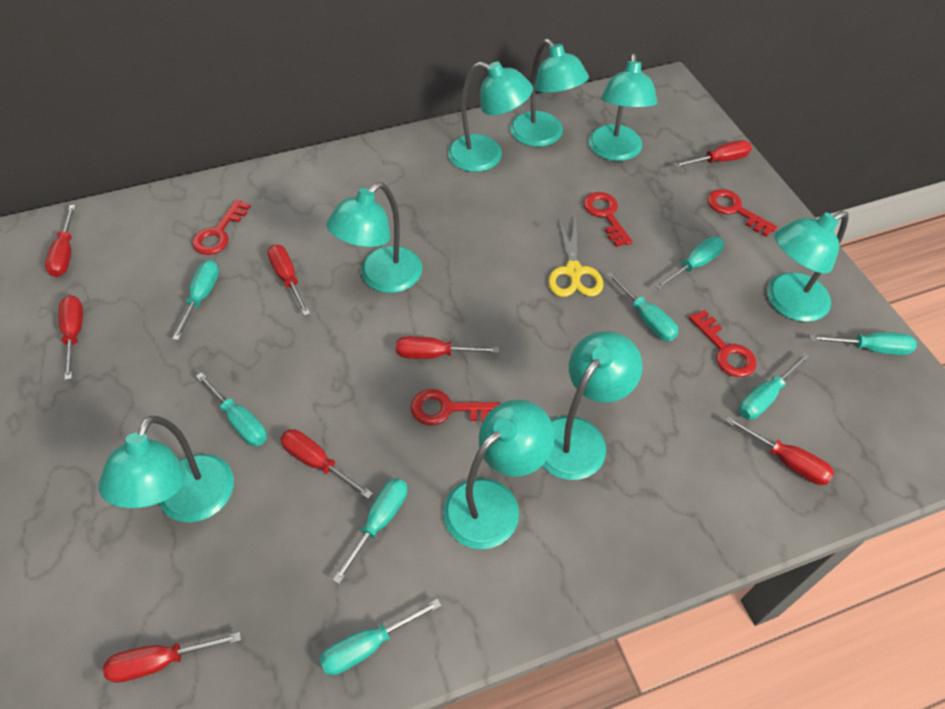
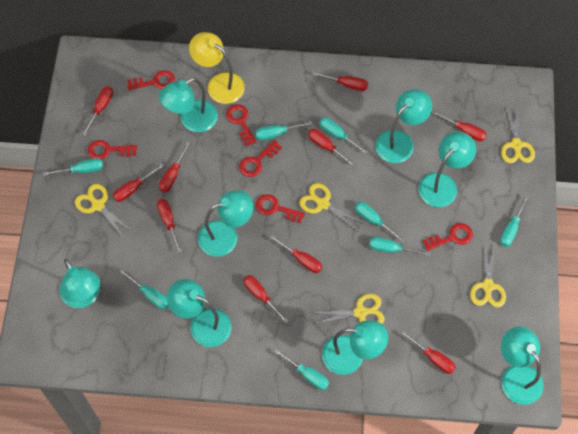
red key: [192,199,251,255] [411,389,501,425] [583,192,633,247] [689,310,757,377] [707,189,777,237] = 5 -> [88,140,137,160] [127,70,175,90] [226,104,256,146] [239,140,282,177] [256,194,305,223] [423,223,473,251] = 6
red screwdriver: [45,205,76,277] [58,296,83,380] [103,632,241,683] [267,244,310,316] [280,429,373,499] [396,336,499,359] [673,140,752,168] [725,416,834,485] = 8 -> [82,87,113,135] [113,164,164,202] [157,199,182,253] [159,142,190,192] [243,275,288,323] [270,235,322,273] [308,129,356,167] [312,72,368,91] [401,331,456,374] [432,111,487,141] = 10
yellow lamp: none = 0 -> [189,32,245,104] = 1
yellow scissors: [548,217,603,297] = 1 -> [75,184,133,238] [299,183,365,232] [311,294,385,324] [470,241,506,307] [501,106,535,163] = 5

